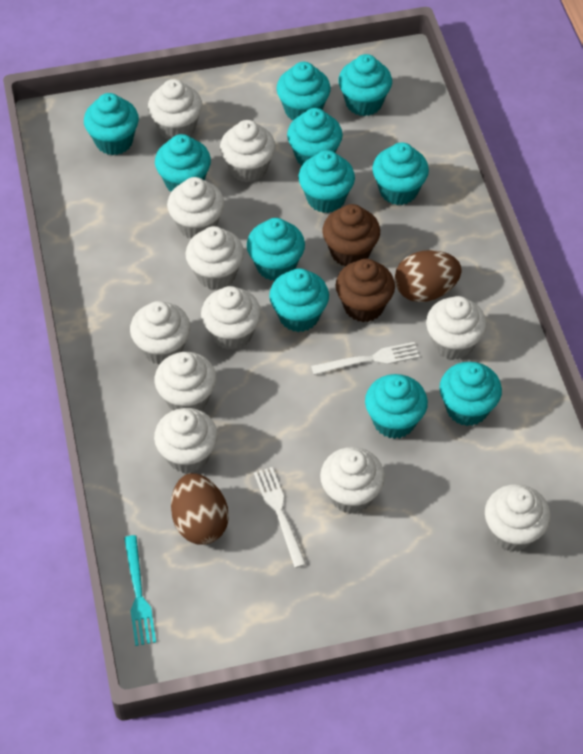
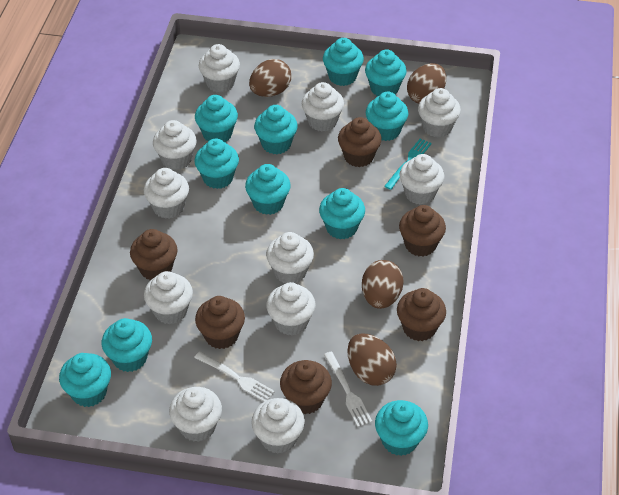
brown cupcake: [322,204,380,266] [336,259,395,322] = 2 -> [130,229,178,280] [195,296,245,349] [280,360,332,414] [338,117,382,167] [397,288,446,341] [399,205,446,256] = 6
brown egg: [171,473,229,544] [395,250,462,302] = 2 -> [249,59,291,97] [347,333,397,386] [362,260,404,309] [407,63,446,104] = 4

